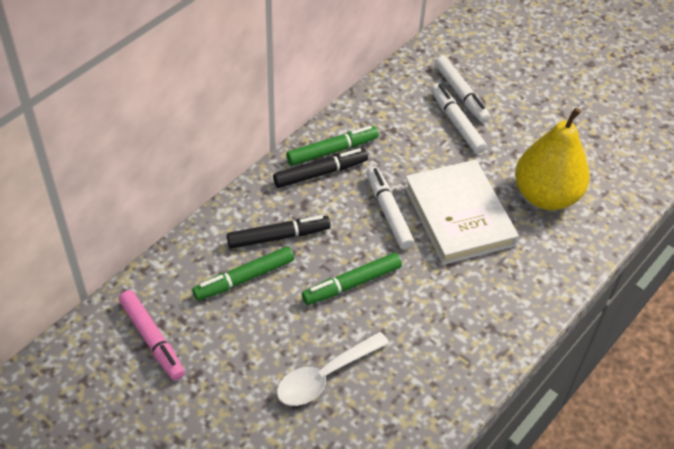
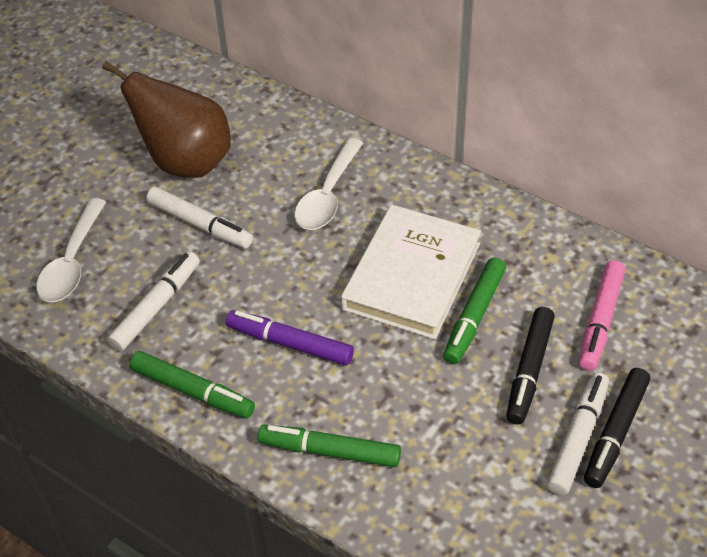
brown pear: none = 0 -> [102,61,231,178] = 1
purple marker: none = 0 -> [226,310,354,365] = 1
white spoon: [277,332,389,406] = 1 -> [36,198,106,302] [294,138,363,230] = 2
yellow pear: [515,107,590,210] = 1 -> none = 0

